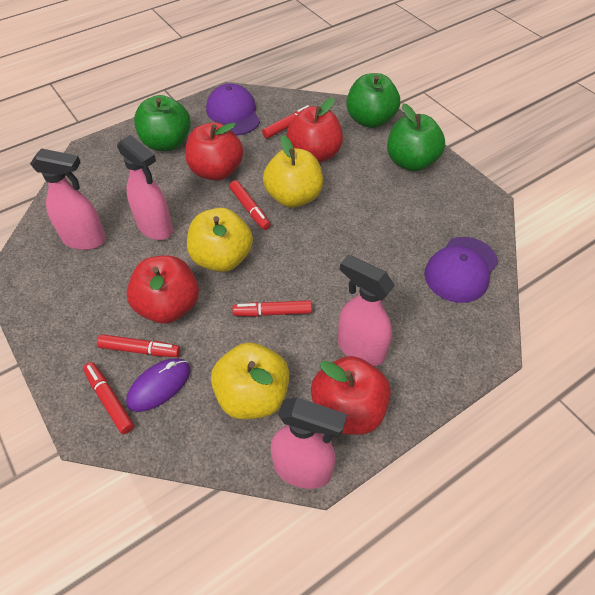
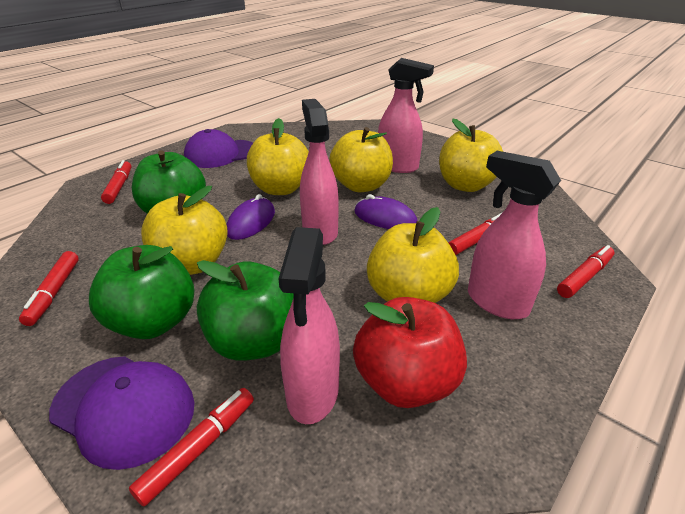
purple mouse: [126,358,190,412] = 1 -> [226,194,275,240] [354,194,417,229] = 2
red apple: [127,255,199,323] [185,122,243,181] [286,98,343,162] [311,356,391,435] = 4 -> [353,297,467,408] = 1
yellow apple: [187,208,253,272] [211,342,289,419] [263,135,323,208] = 3 -> [141,186,228,275] [247,118,309,195] [329,127,393,192] [367,207,459,303] [439,119,503,192] = 5

